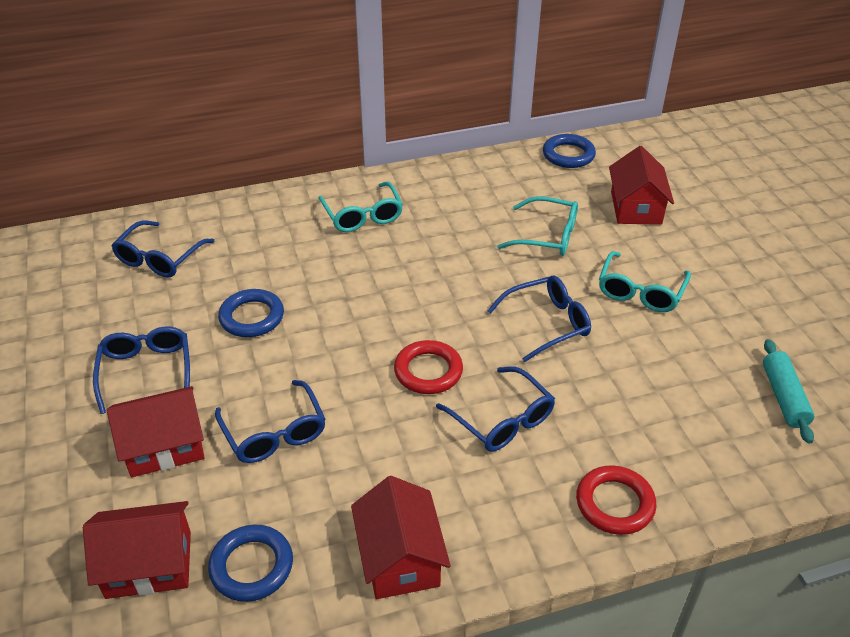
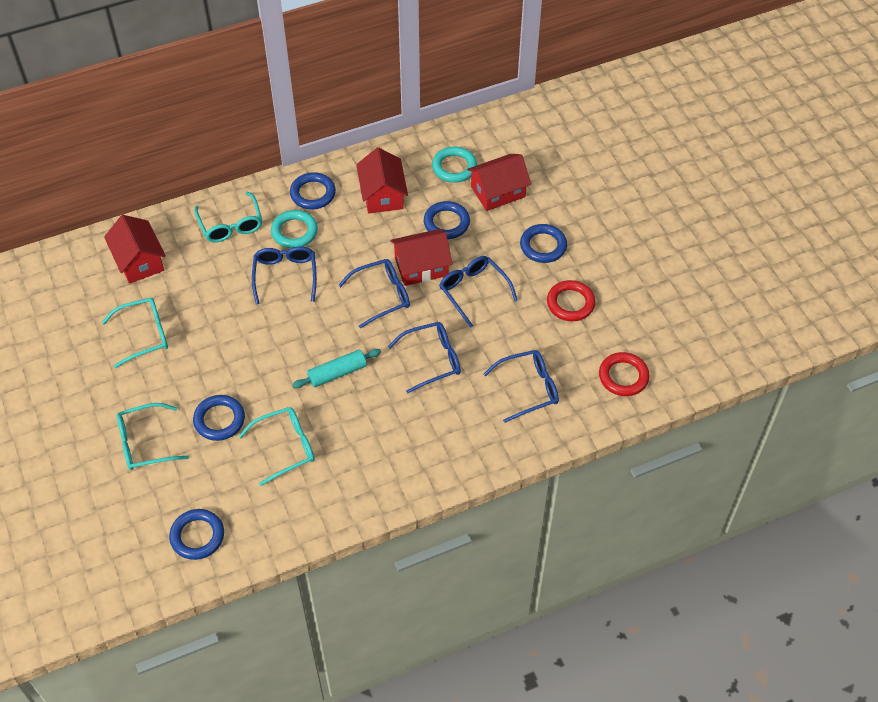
blue ring: [208,524,293,602] [218,289,284,337] [543,134,596,168] = 3 -> [169,509,224,560] [193,395,245,441] [290,172,336,209] [424,201,470,239] [520,224,567,263] = 5
turquoise glasses: [319,182,403,232] [497,196,578,256] [599,251,691,312] = 3 -> [102,298,168,368] [117,403,189,470] [194,192,262,242] [239,407,315,486] = 4
turquoise ring: none = 0 -> [271,210,318,248] [432,146,477,183] = 2

